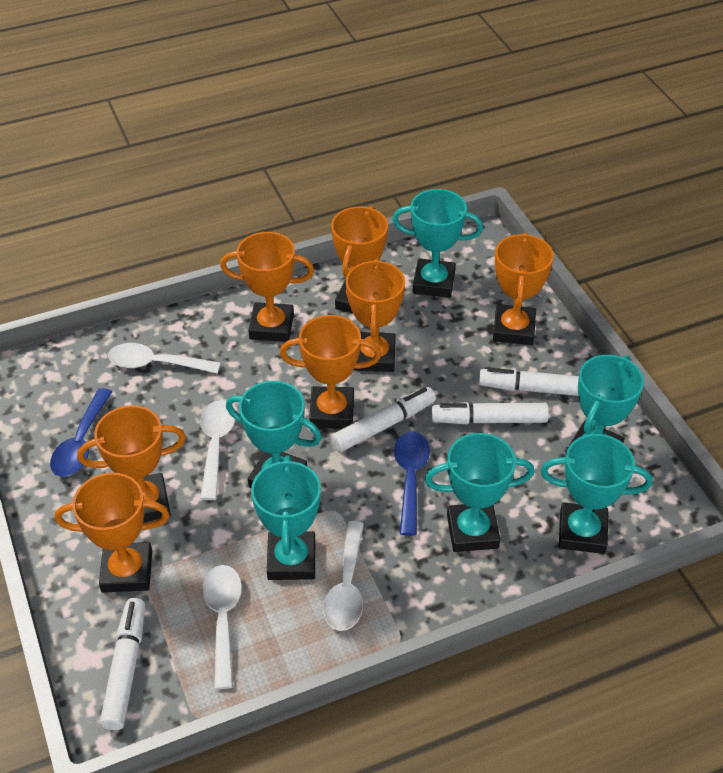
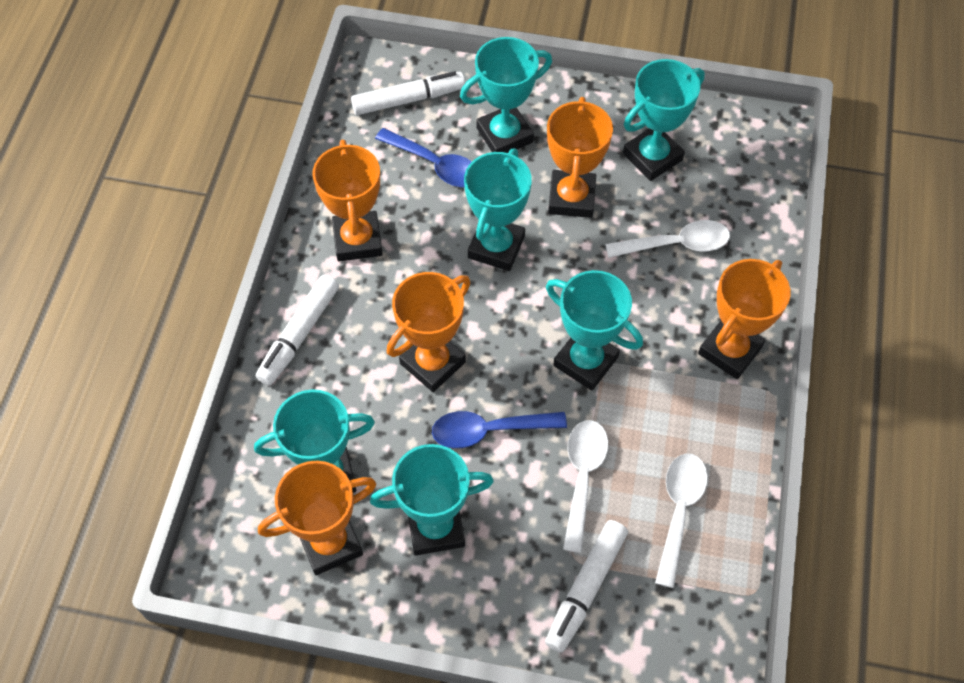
orange trophy: [55,473,170,592] [77,405,186,522] [220,232,314,342] [280,315,381,428] [331,206,388,313] [346,259,405,372] [493,233,554,345] = 7 -> [258,461,376,575] [313,139,383,261] [387,272,470,392] [547,97,613,218] [698,259,791,379] = 5
white marker: [100,598,145,730] [331,387,436,452] [431,402,549,424] [479,368,579,396] = 4 -> [256,275,339,386] [351,71,465,115] [545,520,628,653] = 3
white spoon: [108,343,221,374] [200,400,235,500] [202,565,242,689] [323,521,364,631] = 4 -> [563,420,608,553] [605,220,730,258] [655,454,708,588] = 3

